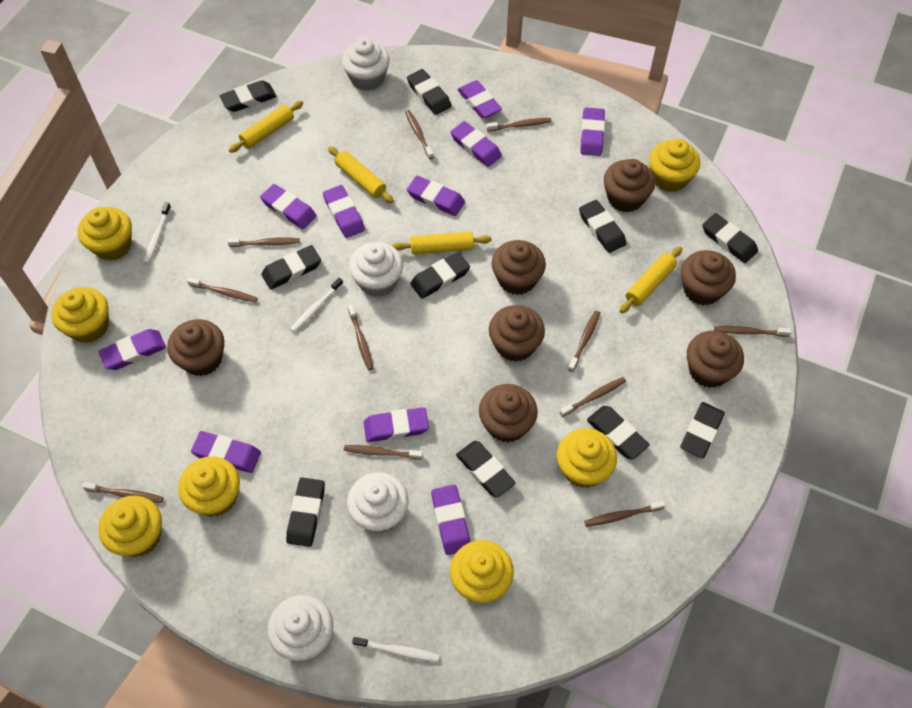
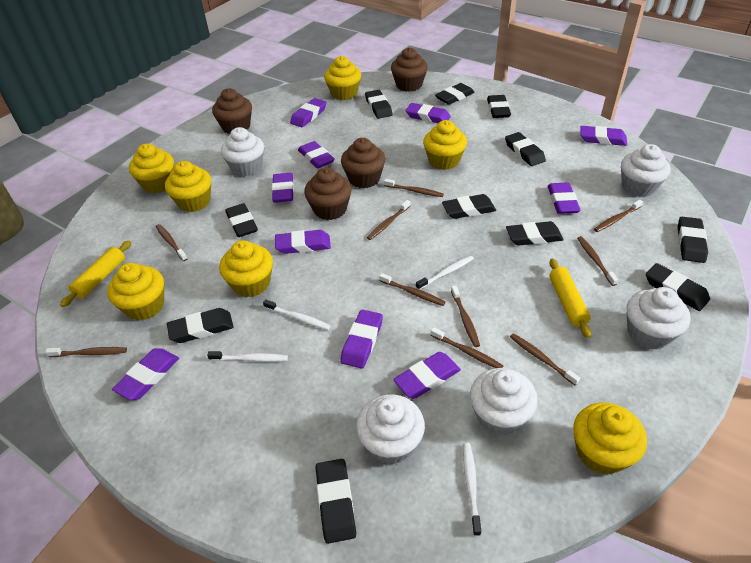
black eraser: [220,80,277,112] [261,245,321,290] [286,478,325,547] [407,69,452,115] [410,252,470,299] [456,441,516,498] [579,200,626,253] [587,406,650,459] [680,402,725,458] [702,213,758,263] = 10 -> [167,308,234,343] [225,203,258,237] [315,459,356,544] [365,90,392,119] [435,83,475,105] [442,194,496,219] [487,95,511,118] [505,132,546,166] [506,221,563,246] [646,263,710,311] [678,217,708,263] = 11
brown cupcake: [167,319,225,376] [479,384,538,442] [489,305,545,362] [492,240,546,295] [604,159,655,212] [681,250,736,305] [687,331,744,388] = 7 -> [212,88,252,134] [304,167,352,220] [341,138,386,188] [391,48,428,92] = 4
brown toothbrush: [82,482,163,503] [187,277,258,303] [227,238,300,247] [344,445,423,460] [348,304,374,370] [405,110,434,159] [486,118,551,132] [560,377,626,417] [568,311,600,372] [584,501,665,527] [714,326,791,337] = 11 -> [45,347,127,357] [156,224,188,261] [367,200,410,240] [379,273,446,306] [384,179,444,197] [431,327,504,368] [451,285,480,347] [510,333,580,386] [577,236,618,286] [594,200,643,232] = 10
white cupcake: [268,595,333,661] [342,38,390,91] [347,472,409,533] [349,242,403,297] = 4 -> [221,127,264,177] [356,394,425,464] [470,368,538,436] [621,144,671,197] [627,287,690,349] = 5
white toothbrush: [144,202,171,263] [290,277,343,332] [352,637,440,662] = 3 -> [207,351,288,362] [263,299,331,330] [416,255,474,290] [463,443,481,536] = 4
yellow rolling pin: [229,101,303,153] [328,146,394,203] [392,231,492,254] [620,246,682,313] = 4 -> [60,241,131,307] [549,258,591,338] = 2

